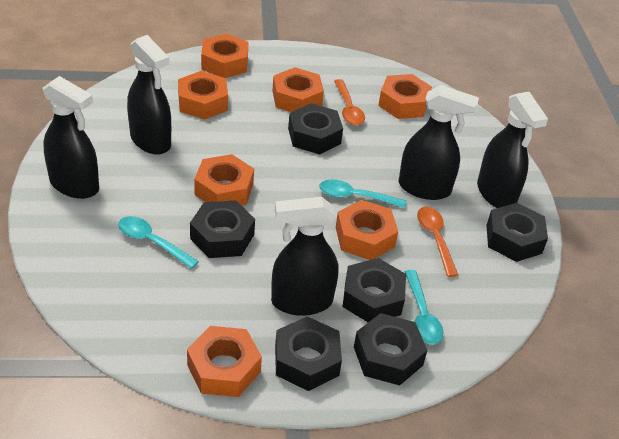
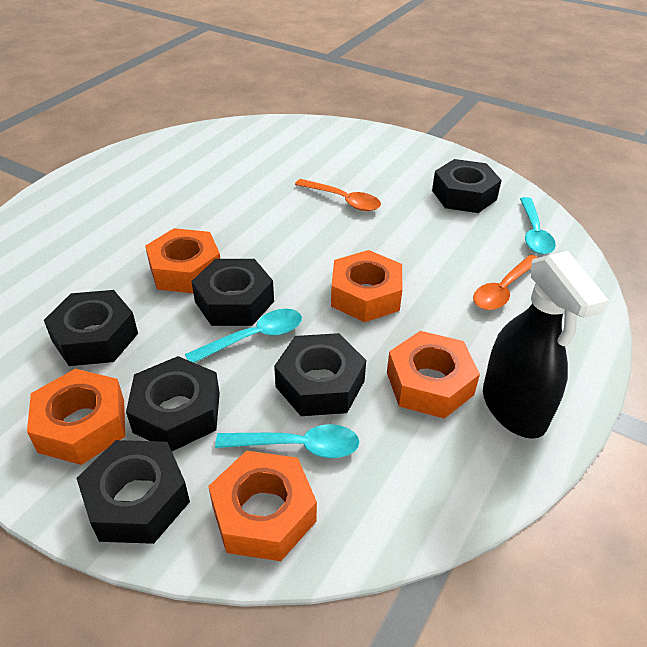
black spray bottle: [42,76,99,199] [127,35,171,155] [271,197,338,316] [399,85,479,200] [477,92,548,208] = 5 -> [483,251,609,439] = 1
orange nut: [178,71,228,120] [187,326,262,397] [194,154,254,205] [201,34,248,78] [272,67,324,112] [336,200,398,260] [378,74,432,119] = 7 -> [27,369,125,465] [145,228,220,294] [208,451,317,561] [331,250,402,322] [387,331,480,419] = 5

